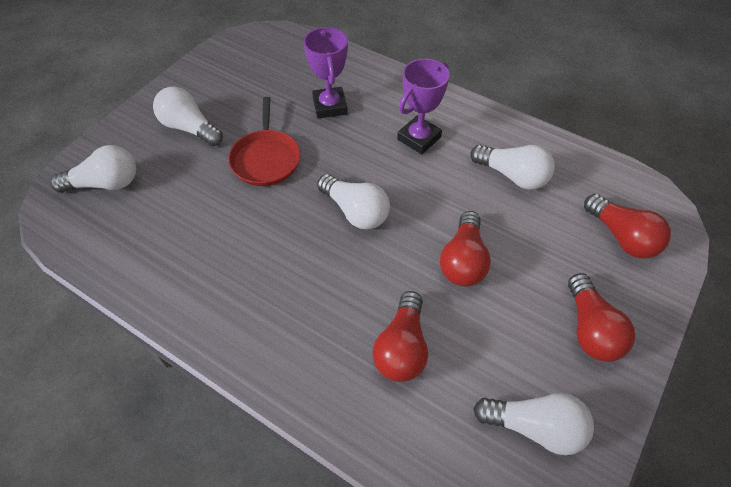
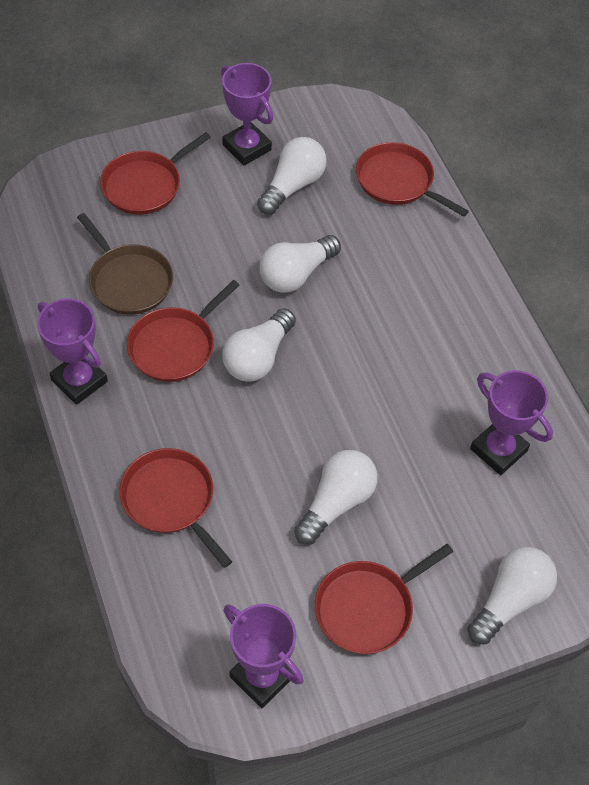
brown pan: none = 0 -> [77,213,173,315] = 1
purple trophy: [304,27,348,119] [397,59,450,154] = 2 -> [37,299,108,405] [221,63,274,165] [223,604,303,708] [470,370,553,475] = 4
red light bulb: [372,291,428,382] [440,211,491,287] [568,273,635,362] [584,194,671,258] = 4 -> none = 0
red pan: [228,97,300,186] = 1 -> [100,132,211,215] [119,448,232,568] [127,280,240,382] [315,544,453,654] [356,142,469,217] = 5

